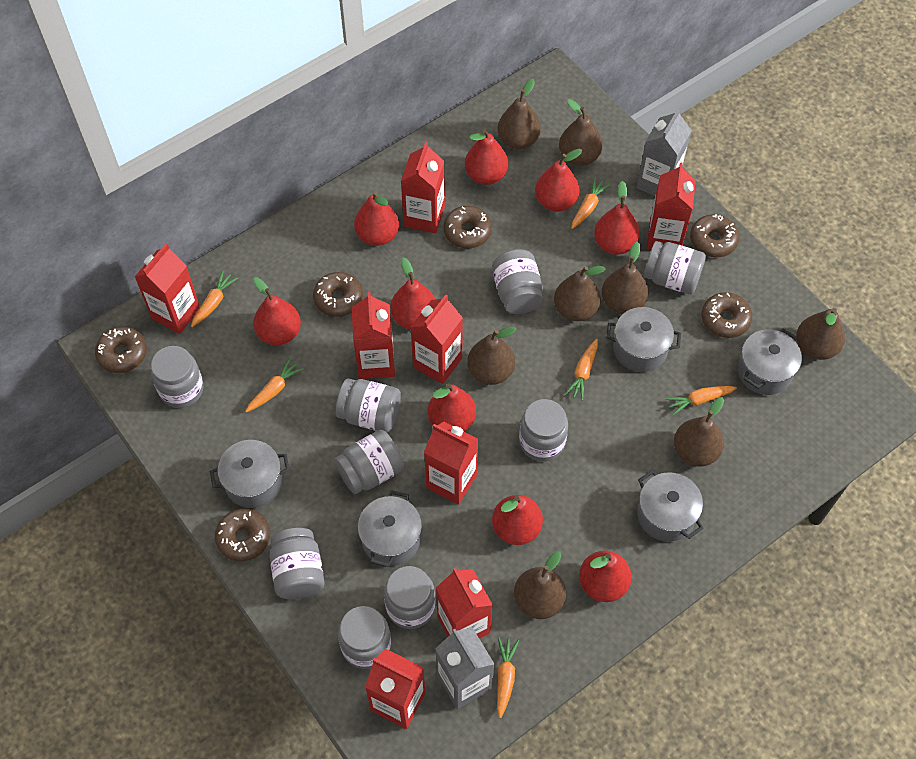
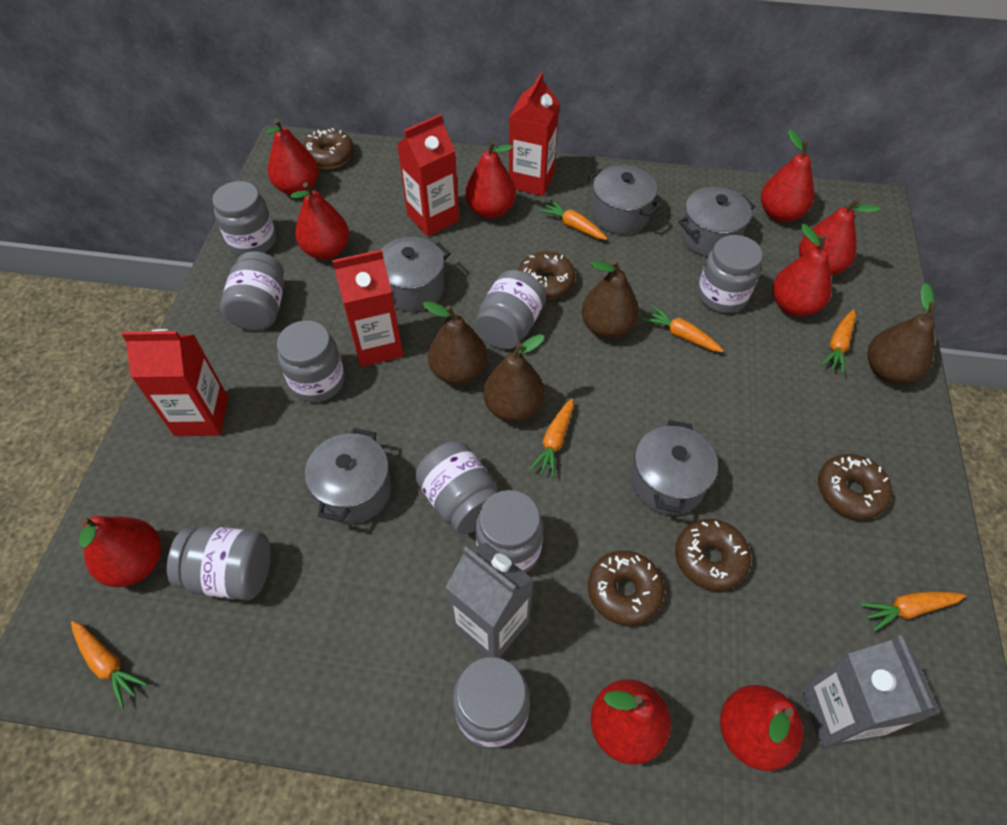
brown donut: [95,326,147,373] [215,509,270,561] [313,272,363,317] [444,206,492,248] [690,214,739,258] [701,292,752,338] = 6 -> [303,128,354,169] [518,251,576,299] [588,550,664,626] [675,519,751,591] [818,454,892,519] = 5
brown pear: [467,326,517,385] [497,79,541,149] [514,551,566,619] [554,266,606,321] [559,99,603,166] [602,241,648,314] [674,397,724,467] [796,308,845,360] = 8 -> [423,301,487,385] [483,334,545,422] [581,260,639,339] [868,283,936,384] = 4
red carton: [135,243,200,334] [352,292,395,379] [365,649,426,729] [401,142,445,233] [410,295,463,384] [424,422,478,505] [436,568,493,639] [647,162,696,249] = 8 -> [121,329,228,436] [332,249,403,367] [397,114,459,236] [509,72,559,196] = 4

